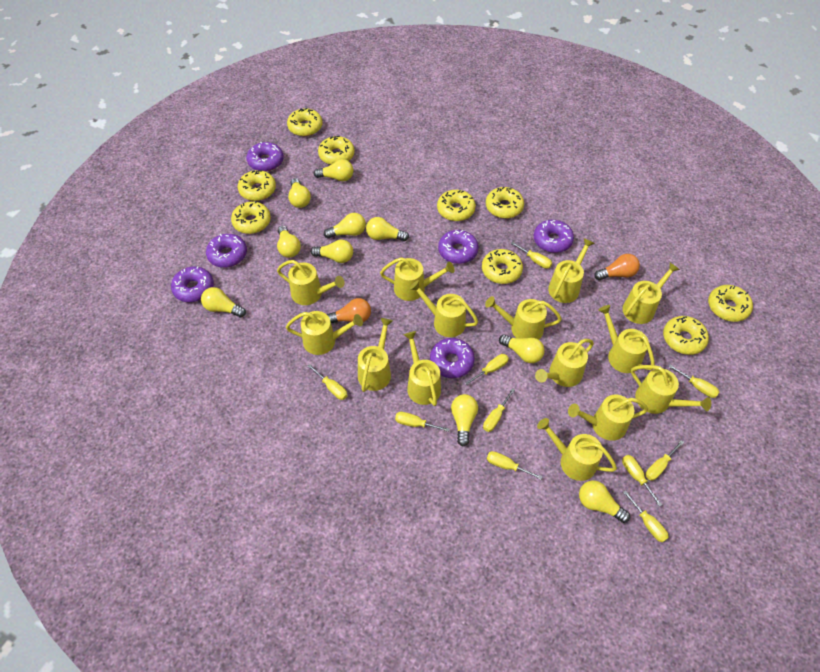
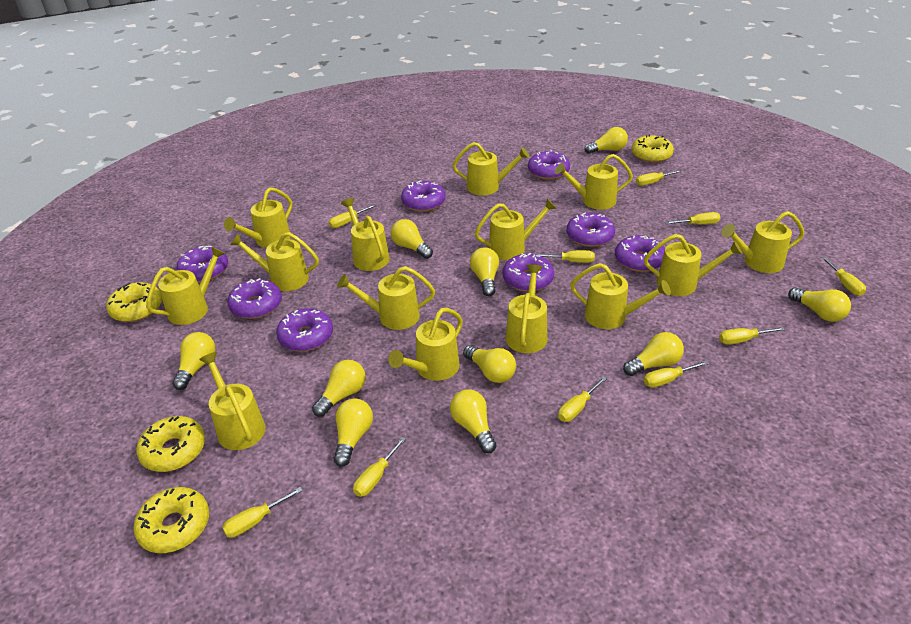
orange light bulb: [327,298,371,323] [594,254,640,280] = 2 -> none = 0
purple donut: [171,266,214,302] [206,234,247,268] [247,142,284,171] [430,338,475,378] [438,230,478,264] [534,220,574,253] = 6 -> [177,246,228,282] [227,278,282,319] [276,308,333,352] [401,181,445,212] [503,253,554,292] [528,150,570,180] [567,213,615,247] [615,235,665,272] = 8
yellow donut: [231,201,271,234] [238,170,276,201] [287,108,322,136] [318,136,355,165] [437,190,476,221] [482,249,523,284] [486,187,524,219] [663,316,709,355] [708,285,753,322] = 9 -> [106,282,162,322] [133,487,209,553] [136,416,205,472] [631,135,674,163] = 4

